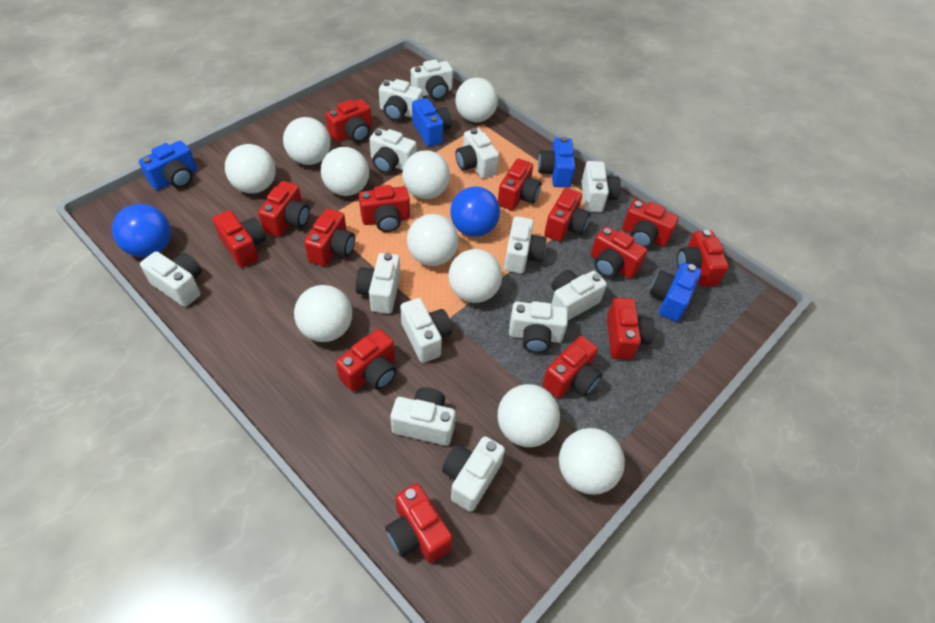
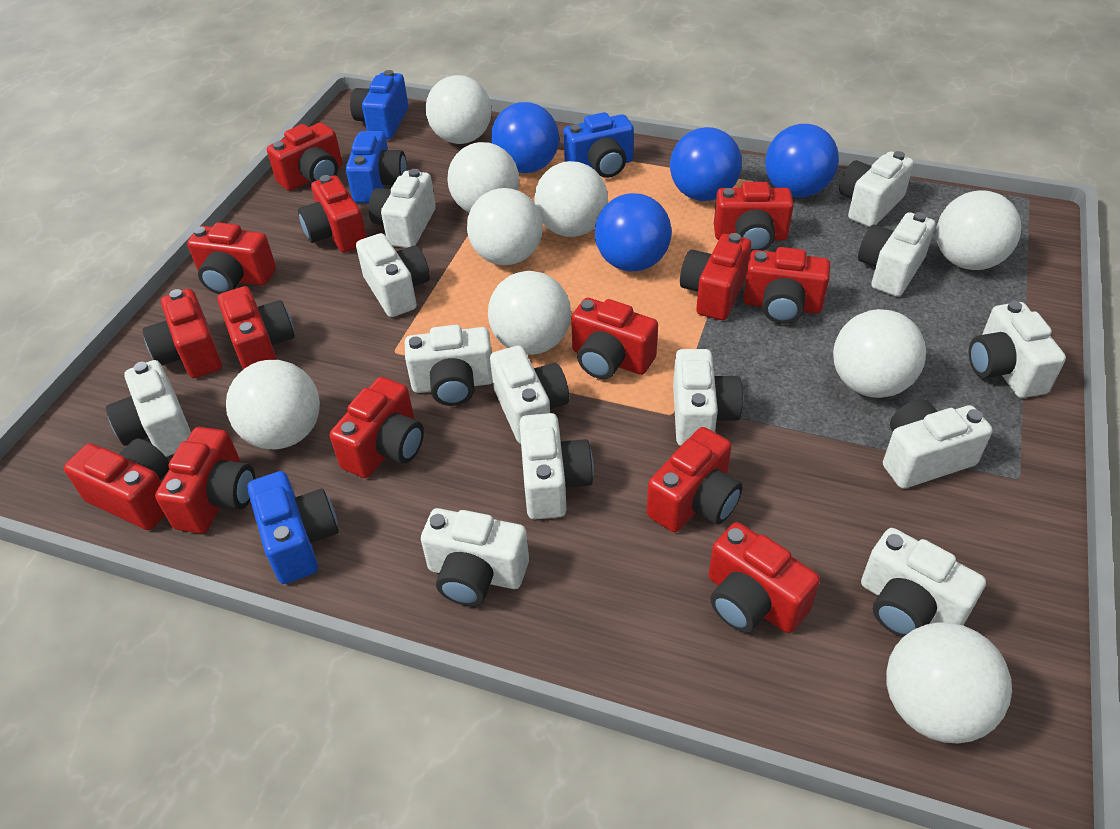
blue ball: [112,204,171,257] [450,187,500,237] = 2 -> [491,102,559,173] [595,193,672,271] [670,127,742,201] [765,124,839,198] = 4
white ball: [225,144,276,193] [283,117,331,165] [294,285,352,342] [321,147,369,196] [402,150,450,199] [407,214,459,266] [449,249,502,303] [455,77,498,122] [498,384,560,447] [559,428,625,495] = 10 -> [226,360,320,450] [426,75,492,144] [447,142,519,213] [467,188,543,265] [488,271,571,355] [534,161,608,237] [833,309,926,398] [886,622,1012,744] [936,190,1021,270] = 9

